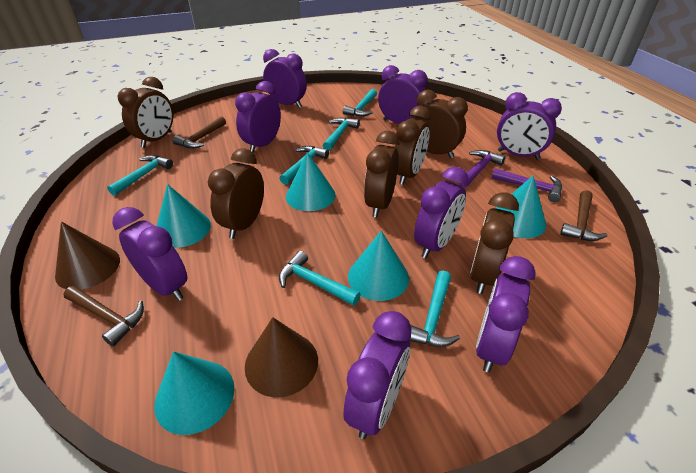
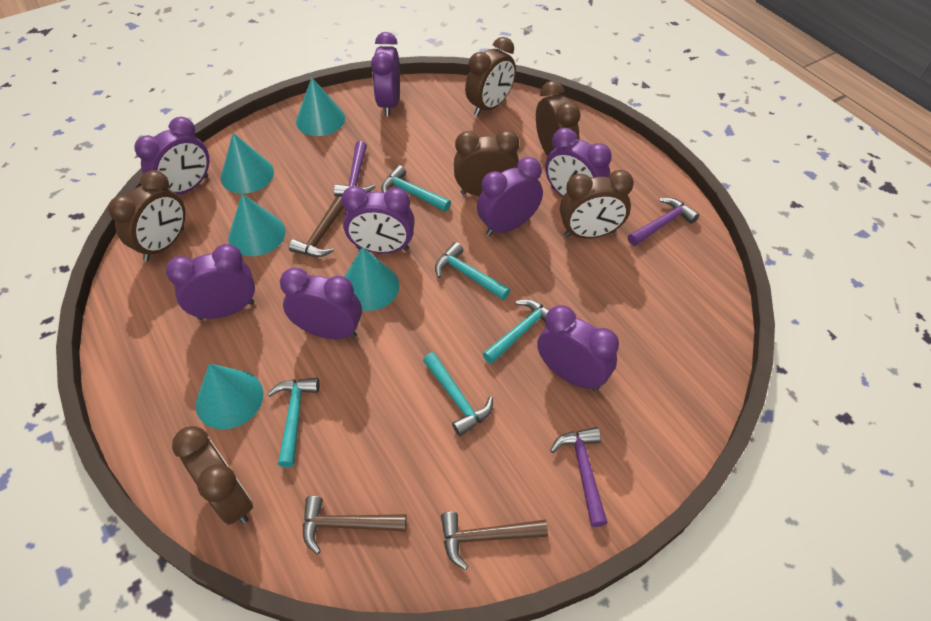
brown cone: [55,222,120,290] [245,317,318,398] = 2 -> none = 0
purple hammer: [459,150,506,187] [492,168,562,202] = 2 -> [334,141,376,197] [550,427,608,527] [628,198,699,246] = 3
turquoise hammer: [107,155,173,196] [279,146,329,185] [279,251,361,306] [323,117,360,151] [343,89,377,117] [409,271,460,347] = 6 -> [267,378,319,468] [381,165,451,212] [423,352,493,436] [435,242,510,300] [483,299,549,364] = 5

